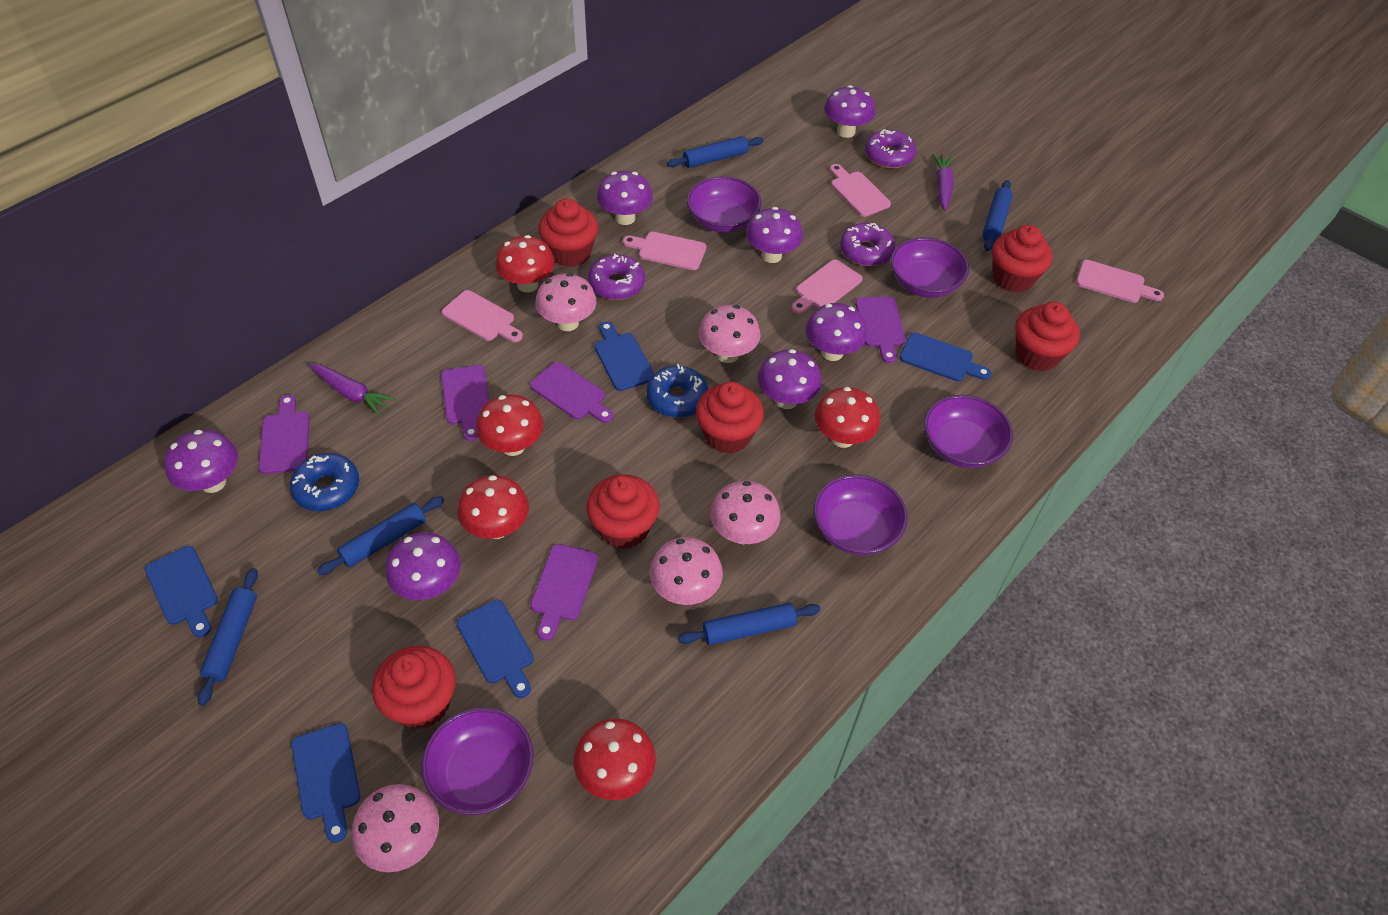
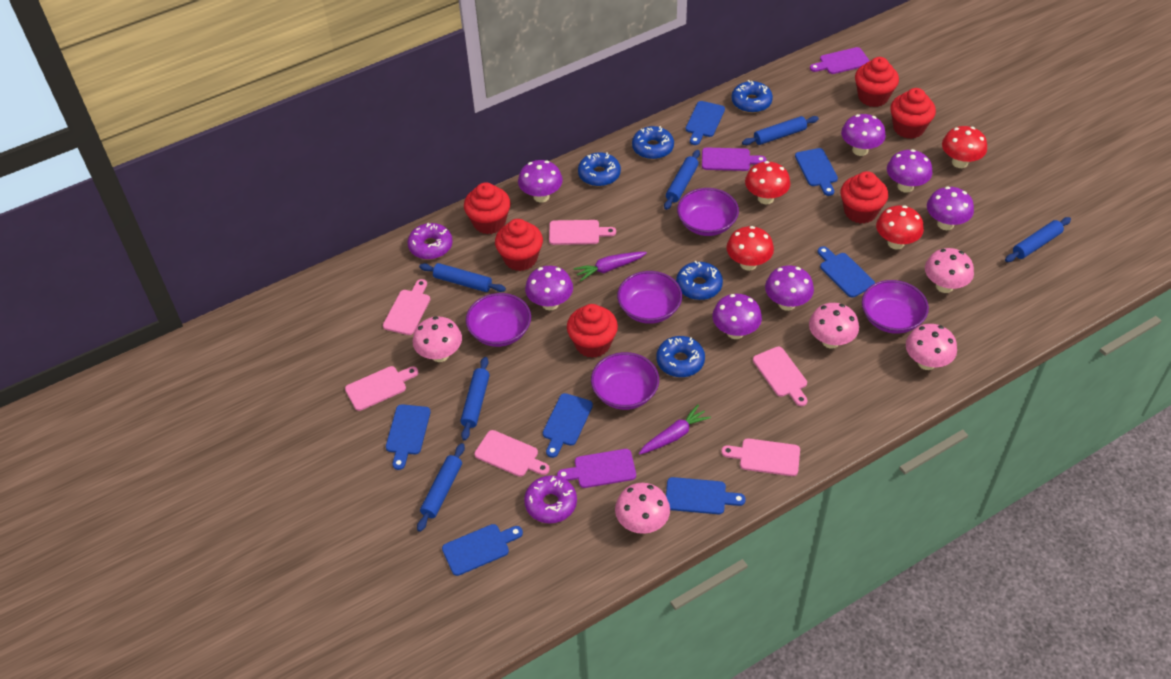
blue cutting board: [145,546,218,637] [291,723,360,843] [457,600,534,698] [594,321,654,391] [900,332,991,382] = 5 -> [386,404,431,470] [442,524,523,576] [543,393,593,458] [666,477,746,514] [686,101,725,145] [795,148,838,196] [818,246,875,298] = 7
blue donut: [290,453,359,511] [647,364,708,418] = 2 -> [578,152,621,186] [632,126,674,159] [656,336,705,377] [676,261,723,300] [731,80,773,113] = 5
blue rolling pin: [198,568,258,706] [317,496,444,575] [667,136,764,168] [678,603,820,645] [982,180,1013,251] = 5 -> [417,443,465,532] [419,263,506,292] [460,357,490,441] [664,150,700,210] [742,116,819,145] [1005,217,1071,262] = 6
pink cutting board: [442,290,523,342] [623,232,706,270] [792,260,862,314] [830,164,891,217] [1076,260,1164,303] = 5 -> [345,366,419,411] [383,279,430,335] [474,430,550,477] [549,220,616,245] [721,438,800,476] [753,346,808,406] = 6
purple cutting board: [258,395,310,474] [441,365,489,441] [530,362,613,423] [530,544,598,641] [855,296,906,363] = 5 -> [557,449,636,488] [702,148,767,171] [810,47,870,74] = 3
purple donut: [588,254,645,300] [840,223,896,266] [865,129,916,168] = 3 -> [408,223,453,260] [524,475,577,524] = 2
red mushroom: [457,475,529,539] [476,394,544,456] [495,235,555,292] [573,718,656,800] [815,387,880,448] = 5 -> [726,226,774,271] [745,161,791,204] [876,205,924,250] [942,126,987,168] = 4

